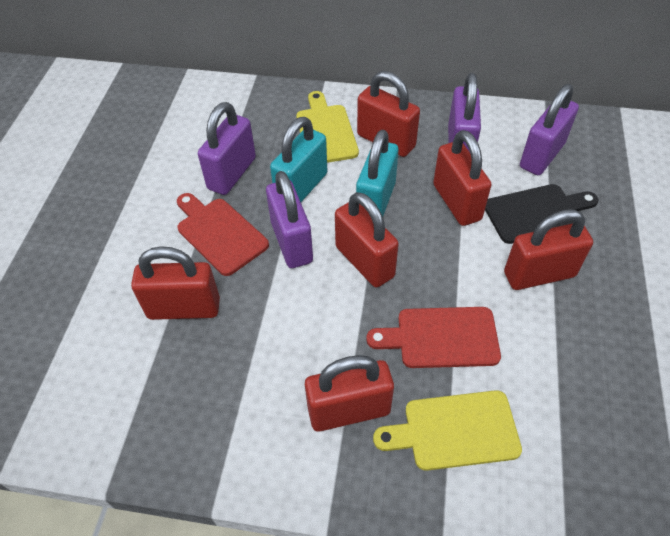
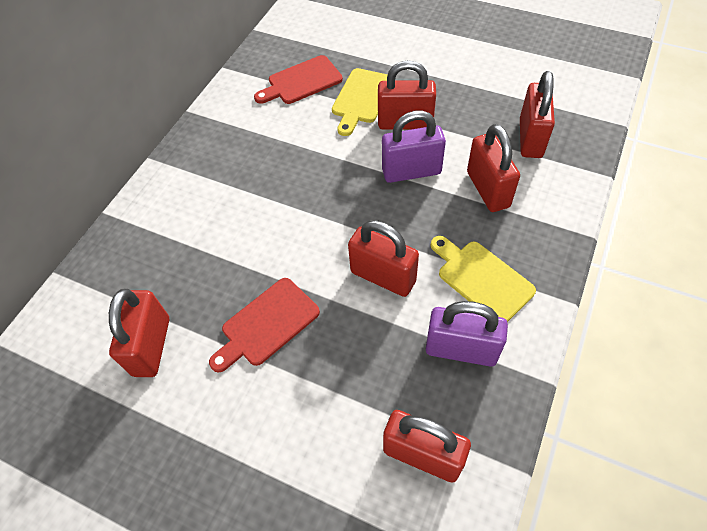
black cutting board: [485,184,599,244] = 1 -> none = 0
purple padlock: [198,102,256,195] [266,171,313,268] [448,73,481,152] [520,84,579,175] = 4 -> [382,111,446,183] [426,301,508,367] = 2
turquoise padlock: [270,117,327,202] [356,130,398,217] = 2 -> none = 0

